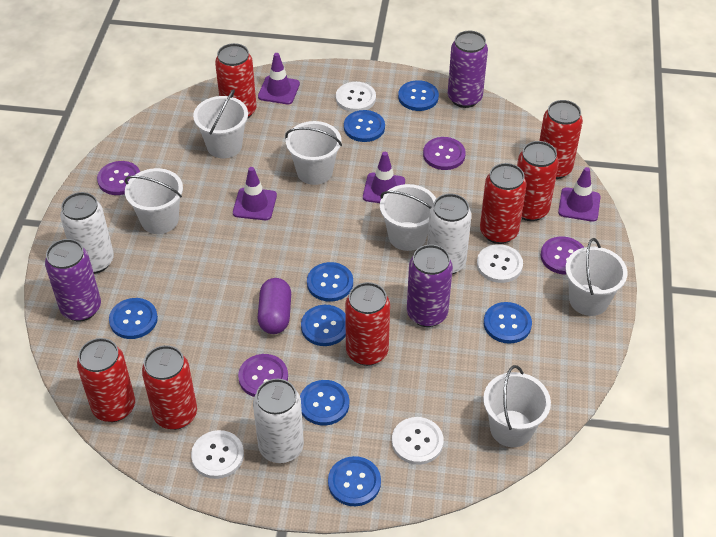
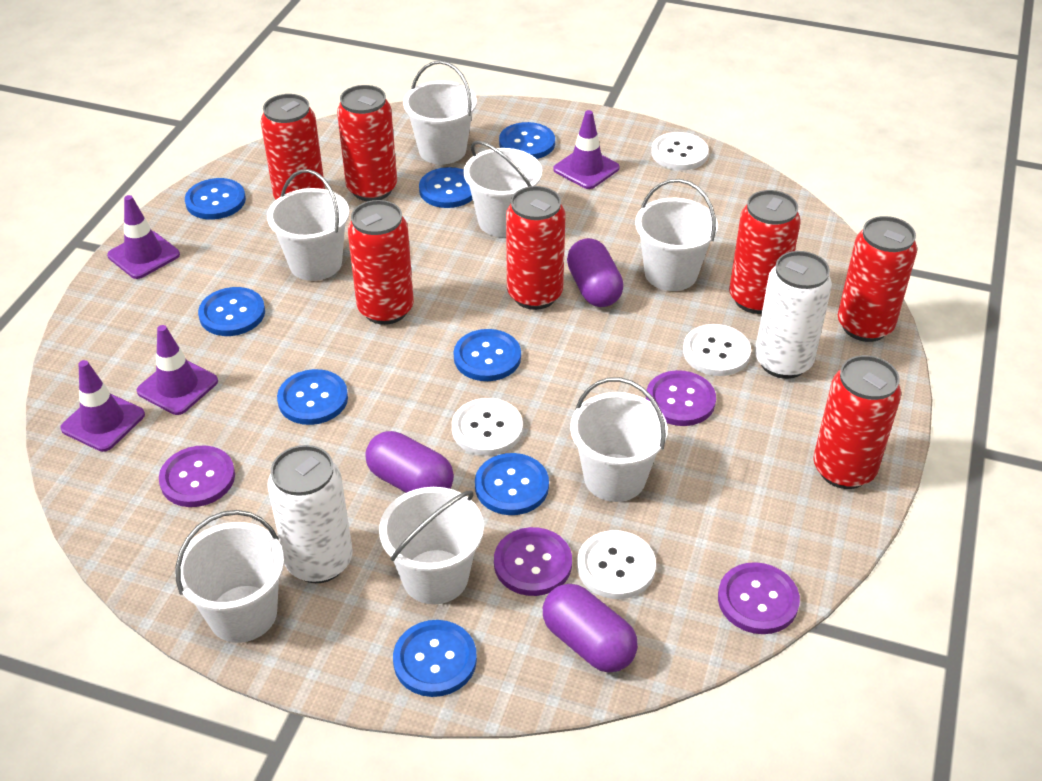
purple can: [45,239,101,321] [407,245,453,327] [448,31,488,108] = 3 -> none = 0
purple capsule: [258,278,291,334] = 1 -> [365,431,454,493] [543,584,638,673] [567,238,624,307] = 3
white bucket: [125,168,183,234] [193,89,248,158] [285,121,342,185] [380,184,436,251] [483,365,551,447] [565,238,628,316] = 6 -> [175,510,284,643] [267,169,350,281] [379,487,484,605] [403,61,477,164] [463,140,542,237] [570,377,668,502] [635,179,718,291] = 7
white can: [60,192,114,274] [253,379,304,463] [427,194,472,274] = 3 -> [267,445,352,583] [755,251,832,379] = 2

